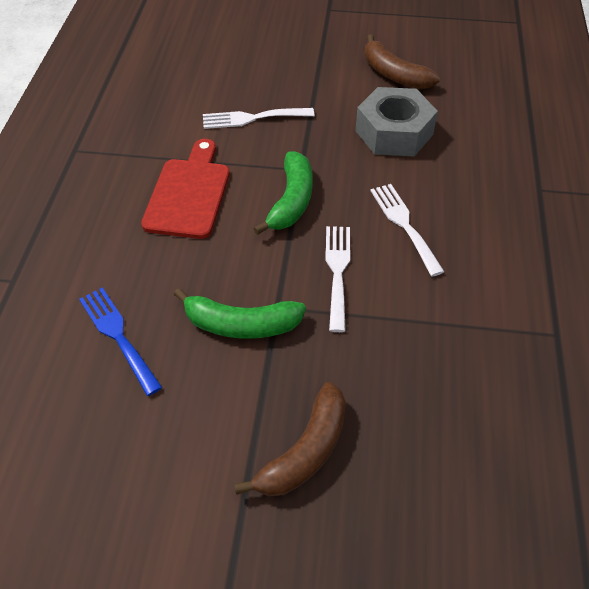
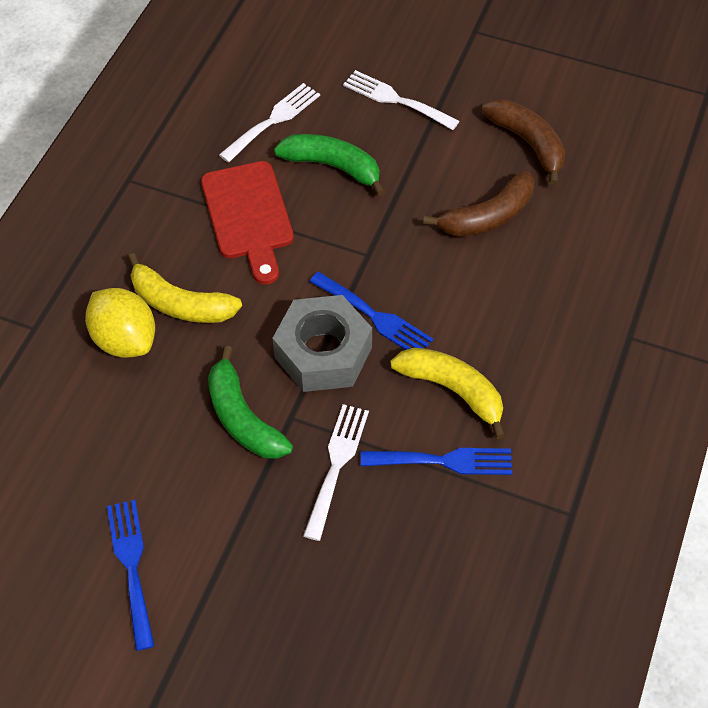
blue fork: [79,288,162,396] = 1 -> [107,500,155,651] [309,272,433,350] [361,448,512,475] = 3
yellow banana: none = 0 -> [128,253,242,323] [390,348,506,439] = 2
yellow lemon: none = 0 -> [85,288,155,358] = 1

